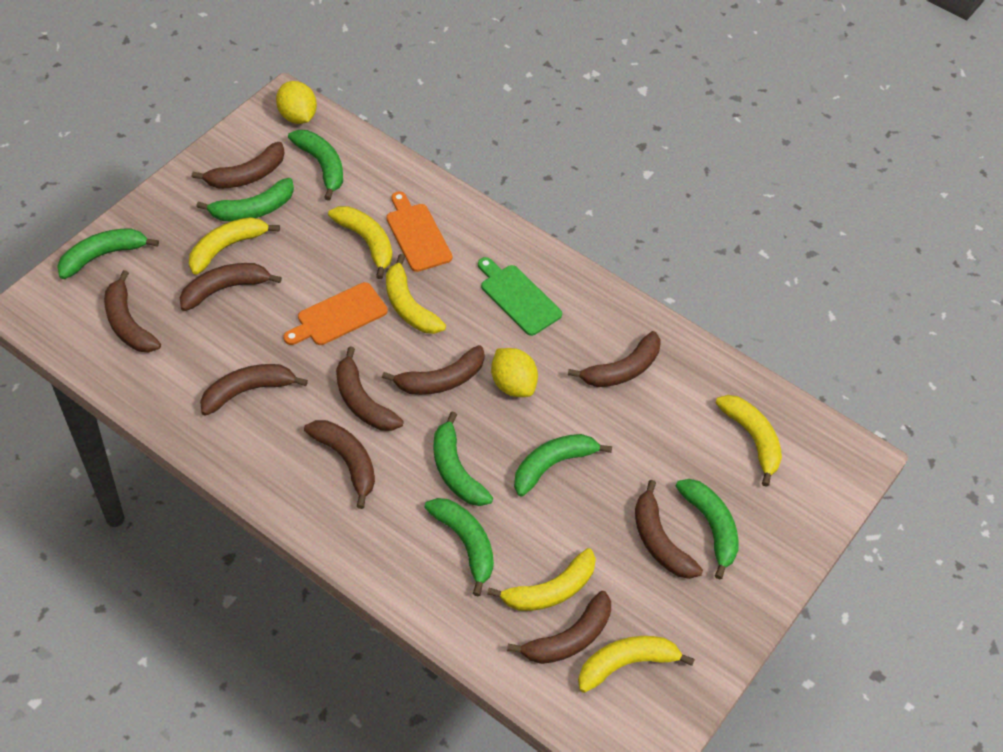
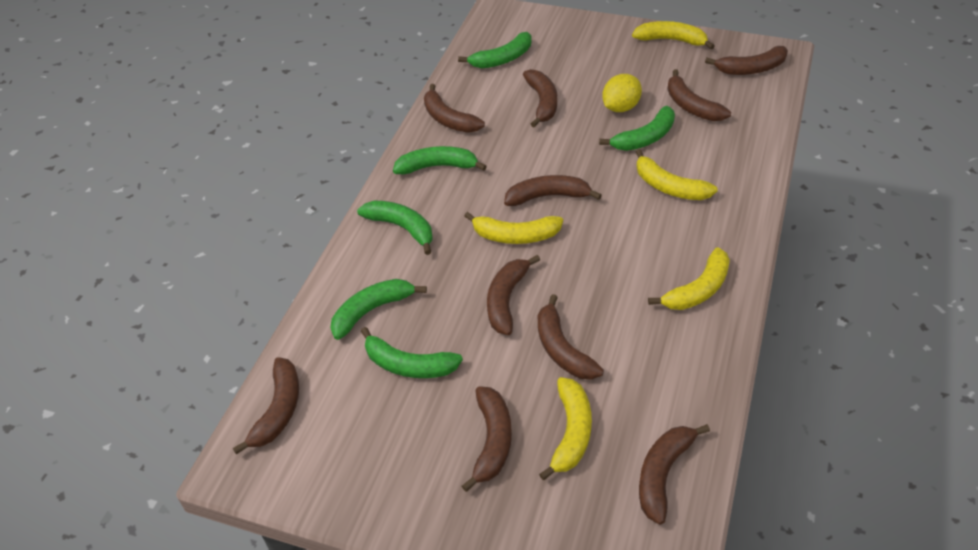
green banana: [57,228,159,279] [196,178,294,221] [288,130,343,201] [424,498,494,597] [434,411,493,506] [514,434,612,497] [676,479,739,580] = 7 -> [330,279,427,340] [357,201,433,255] [361,327,463,378] [393,146,487,175] [458,32,532,68] [599,106,675,151] = 6
green cutting board: [478,257,562,336] = 1 -> none = 0
orange cutting board: [283,282,388,345] [386,191,452,272] = 2 -> none = 0
yellow banana: [189,217,280,275] [328,206,392,279] [386,254,446,334] [487,548,596,611] [578,636,695,693] [716,395,782,487] = 6 -> [464,212,563,244] [539,377,592,480] [632,21,715,49] [636,149,718,200] [648,247,730,310] = 5
yellow lemon: [276,81,317,124] [491,348,538,397] = 2 -> [602,74,642,112] = 1

